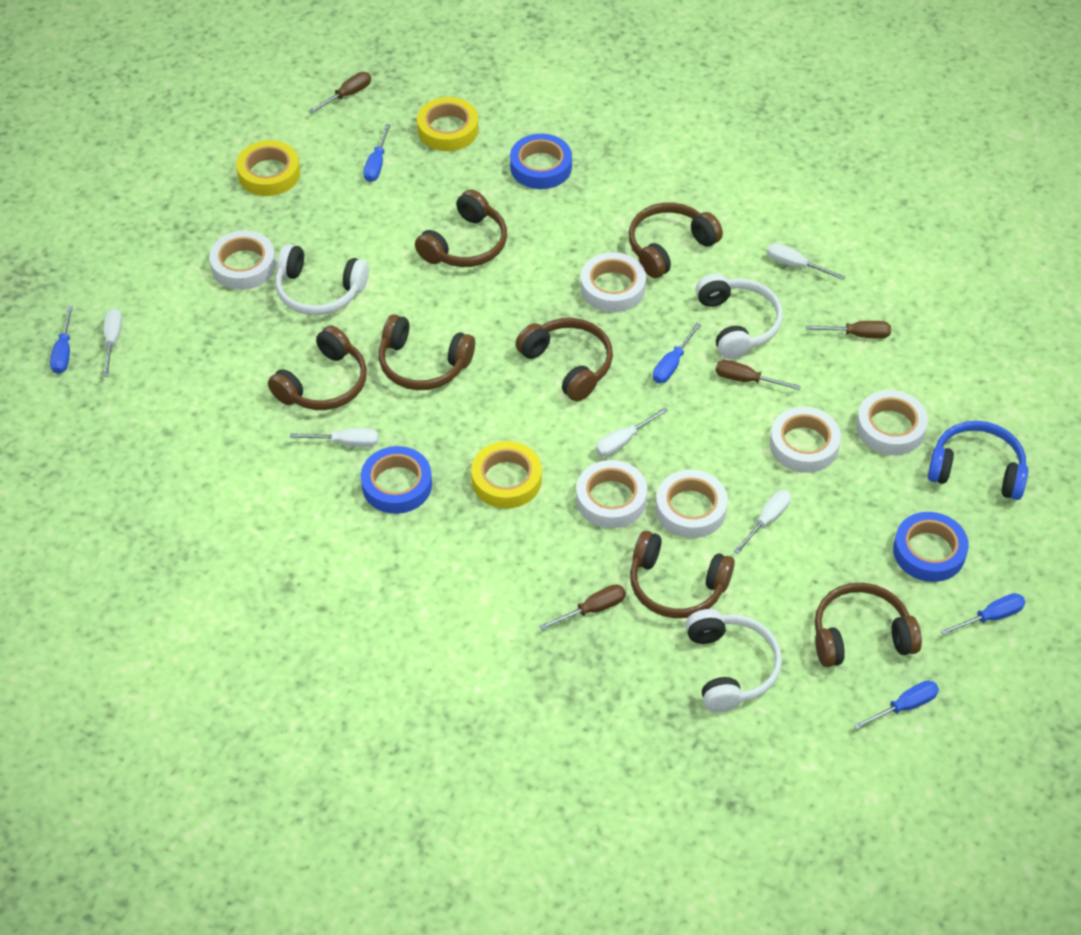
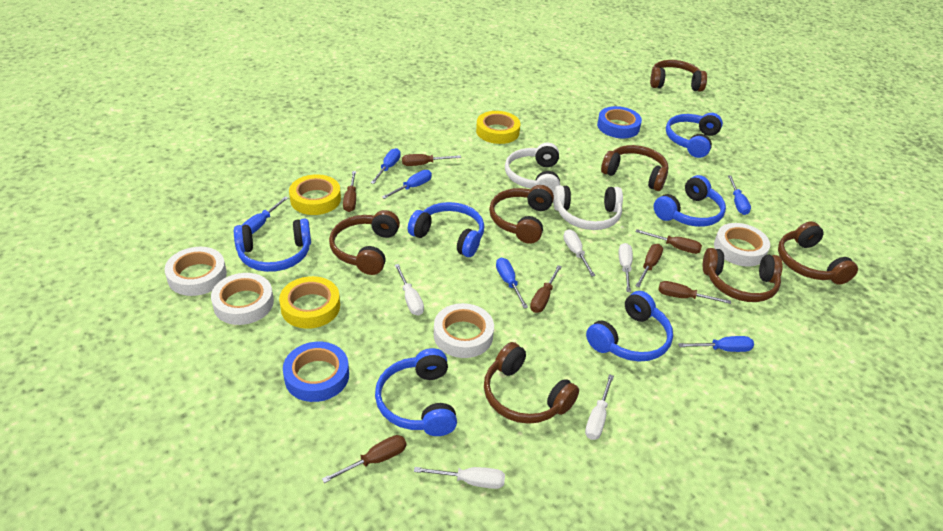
blue headphones: [928,421,1028,500] = 1 -> [234,219,311,272] [375,348,457,436] [408,202,484,257] [586,291,673,362] [654,175,726,227] [666,113,723,158] = 6
blue screwdriver: [50,306,73,374] [363,124,391,182] [653,323,701,383] [853,680,939,730] [941,593,1025,636] = 5 -> [242,197,288,234] [371,148,401,184] [382,170,432,199] [496,258,528,309] [678,336,754,352] [728,175,751,215] = 6
blue tape: [361,446,432,514] [510,134,572,189] [893,512,969,582] = 3 -> [283,342,349,402] [597,106,642,138] = 2
brown screwdriver: [308,72,371,114] [540,584,626,630] [715,360,801,390] [806,321,891,339] = 4 -> [322,435,406,483] [343,171,356,212] [402,154,461,166] [530,265,562,313] [635,244,663,287] [636,229,702,254] [658,281,731,304] = 7
white headphones: [275,244,369,315] [686,609,782,712] [695,274,783,359] = 3 -> [505,143,560,195] [553,185,623,230] = 2
white tape: [209,231,276,290] [576,460,647,528] [581,252,646,312] [656,470,728,538] [770,407,841,473] [856,390,928,455] = 6 -> [165,247,227,296] [211,273,274,325] [434,303,494,358] [714,223,770,267] = 4

